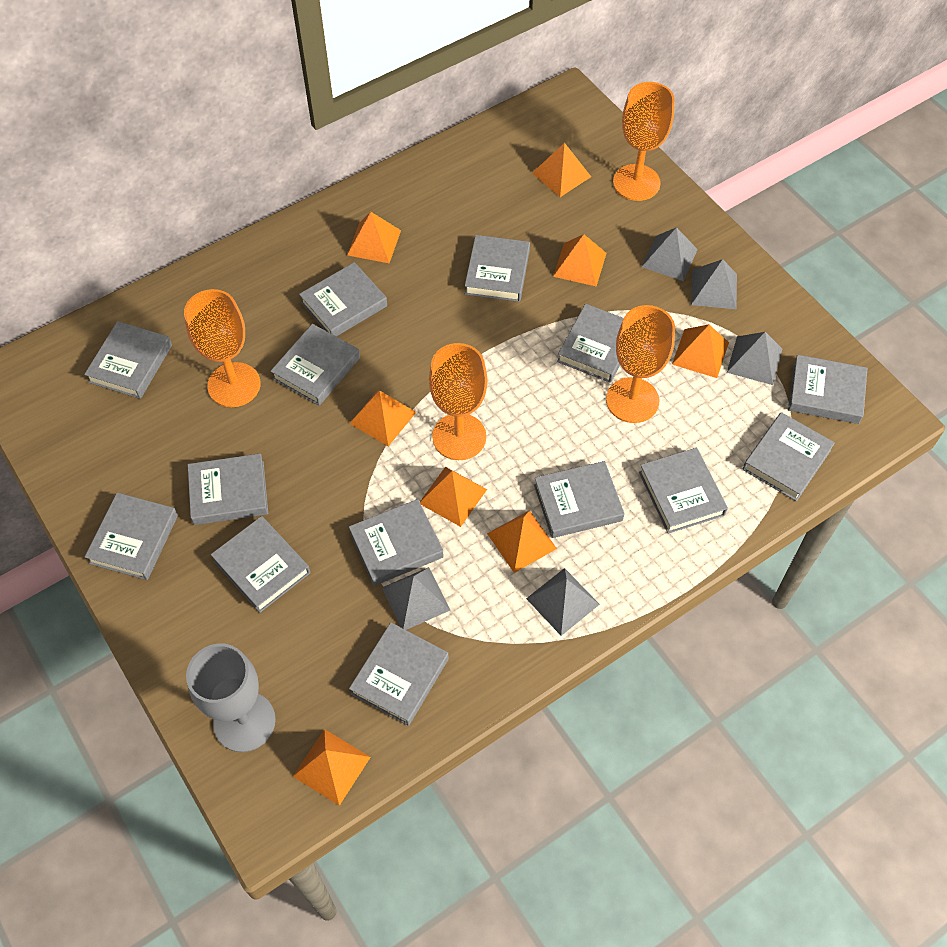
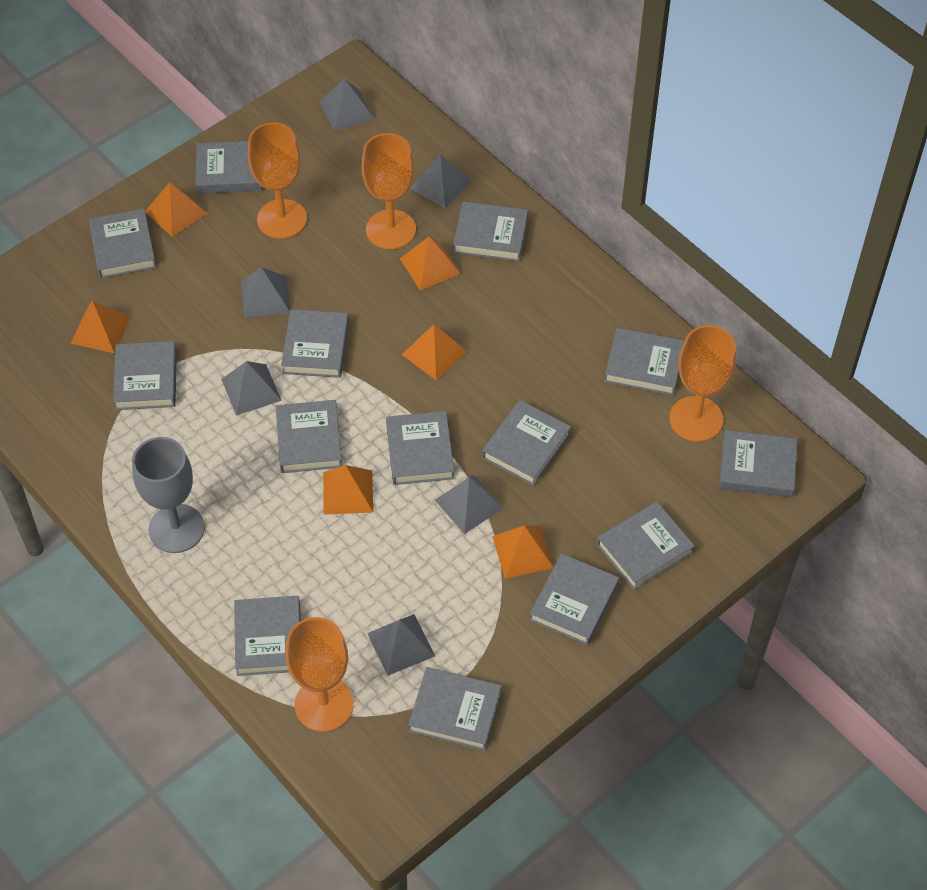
grey pyramid: [382,567,450,630] [526,568,600,636] [642,227,698,281] [691,259,737,309] [727,332,782,385] = 5 -> [221,361,282,416] [241,267,290,318] [319,79,375,131] [367,614,435,676] [410,154,471,208] [435,475,503,534] = 6
orange pyramid: [293,729,371,806] [347,212,401,263] [349,390,416,446] [420,467,487,527] [487,510,557,573] [532,143,591,197] [553,234,607,287] [672,324,729,378] = 8 -> [70,301,131,353] [145,182,207,237] [323,465,373,515] [400,236,461,290] [402,324,468,380] [492,526,554,579] = 6

